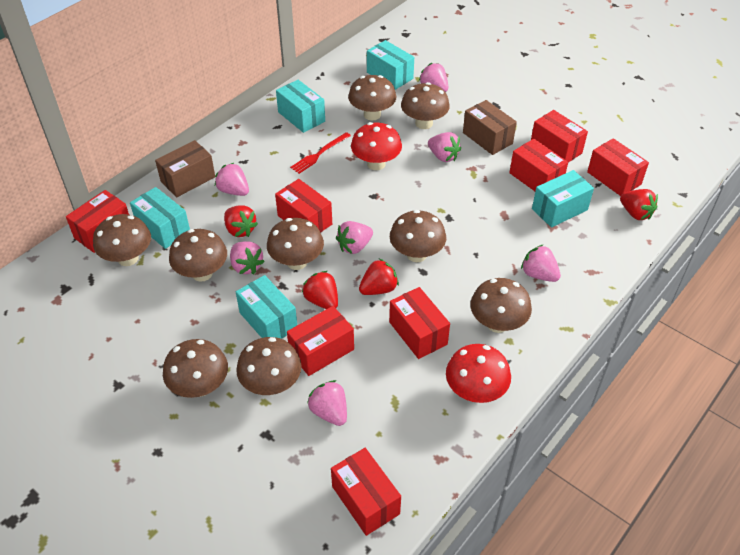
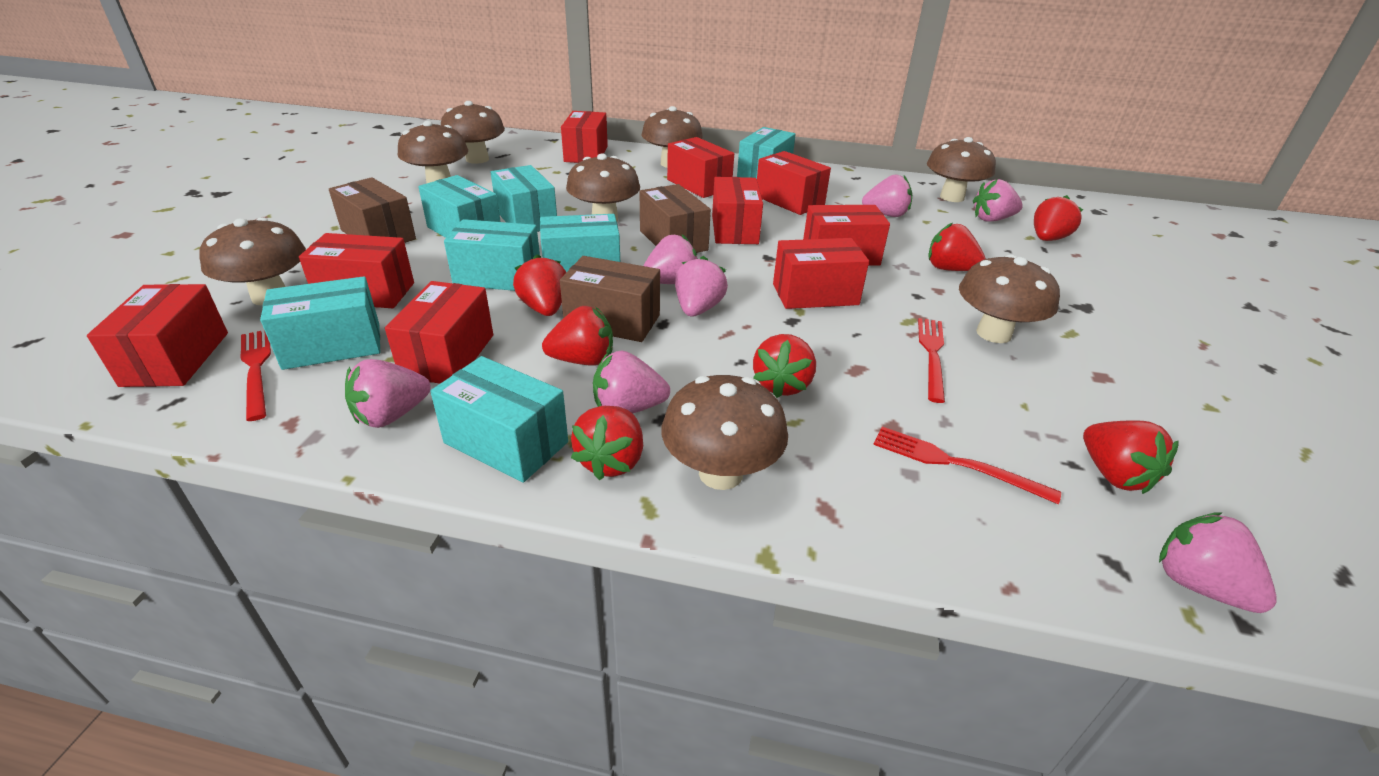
brown box: [155,140,215,197] [463,100,517,155] = 2 -> [329,177,416,243] [560,256,660,342] [640,184,711,253] = 3
brown mushroom: [93,214,151,266] [163,339,228,398] [169,229,227,282] [236,337,301,395] [267,218,324,270] [348,75,397,121] [390,210,446,262] [401,82,450,129] [470,278,532,333] = 9 -> [200,217,306,306] [398,121,468,183] [441,101,505,164] [566,154,640,222] [642,106,703,168] [661,375,788,490] [927,137,996,202] [959,254,1060,343] = 8
red box: [66,190,129,253] [275,179,332,233] [287,306,354,376] [331,448,401,536] [389,287,450,359] [509,139,568,191] [531,110,588,163] [587,138,649,196] = 8 -> [87,284,228,387] [299,233,414,308] [385,281,493,383] [561,111,608,163] [667,137,734,198] [712,177,763,244] [757,151,831,215] [773,238,869,309] [803,205,890,266] = 9
red fork: [290,132,351,174] = 1 -> [241,331,271,421] [873,427,1061,504] [918,318,945,403] = 3
red mushroom: [351,122,402,170] [446,344,511,403] = 2 -> none = 0
red strawberry: [224,205,258,237] [302,271,338,309] [359,259,399,295] [620,189,658,220] = 4 -> [513,254,566,316] [542,306,613,366] [571,406,643,480] [753,334,816,398] [928,223,986,271] [1034,195,1083,241] [1083,420,1178,494] = 7
turquoise box: [130,187,190,249] [236,275,297,339] [276,80,325,133] [367,40,414,90] [532,170,594,228] = 5 -> [260,276,380,370] [418,175,501,238] [430,356,568,483] [444,219,540,291] [490,165,557,232] [540,214,620,273] [737,127,796,178] = 7

